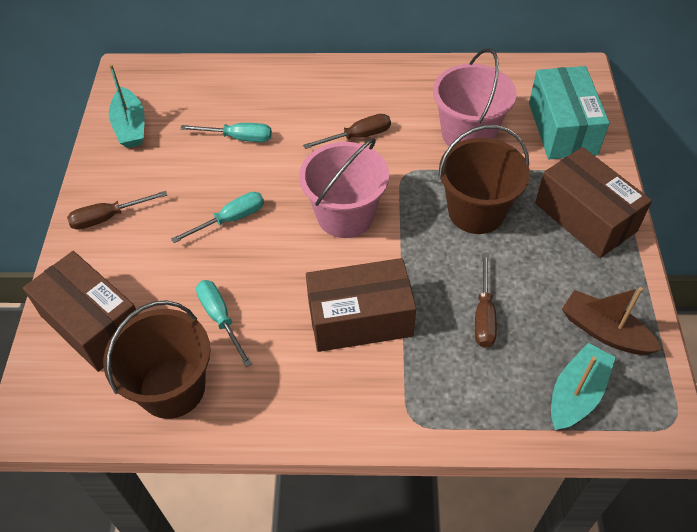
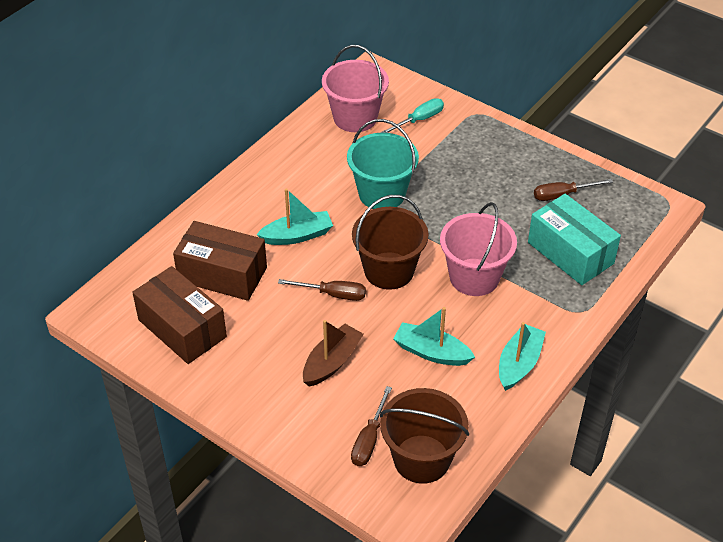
brown box: [23,251,138,372] [306,258,416,352] [535,147,652,258] = 3 -> [132,266,227,364] [173,221,267,301] = 2
turquoise boat: [109,64,145,148] [551,343,616,430] = 2 -> [256,188,333,245] [393,307,475,366] [499,322,546,391] = 3
turquoise bucket: none = 0 -> [347,119,419,209] = 1
turquoise screwdriver: [171,192,264,243] [180,123,272,142] [196,280,252,367] = 3 -> [381,98,444,133] = 1

